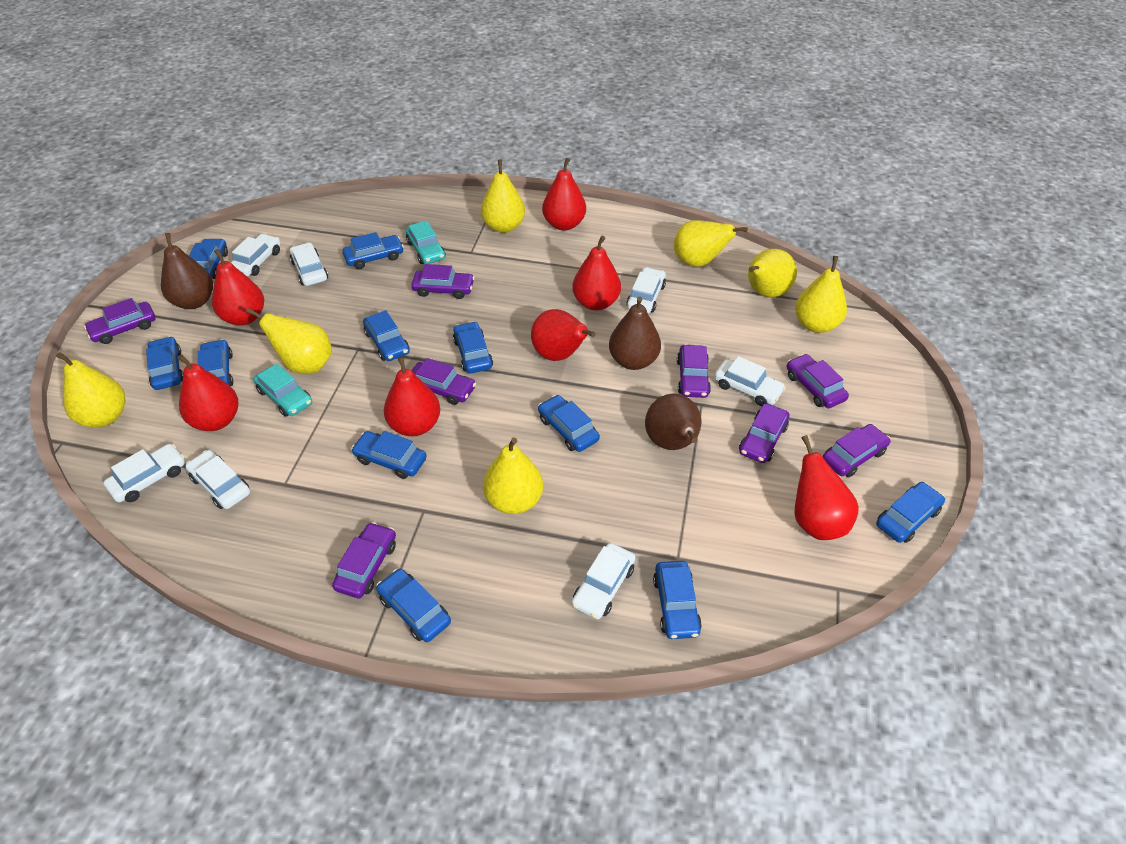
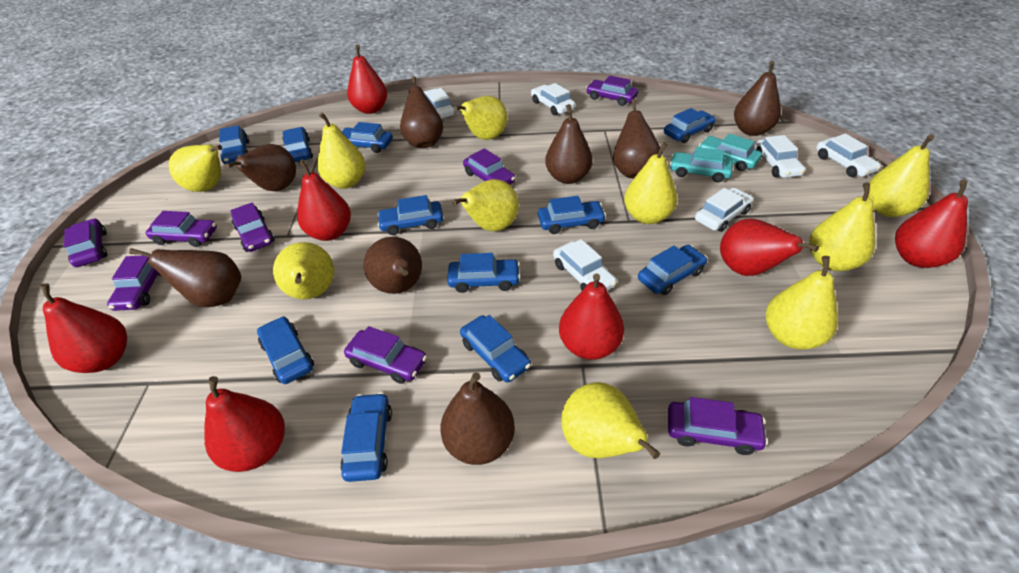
brown pear: [161,233,213,309] [609,296,661,370] [645,394,701,450] = 3 -> [129,248,242,307] [225,144,296,191] [364,237,422,294] [400,76,443,148] [441,372,515,465] [545,104,593,184] [613,99,660,178] [734,61,781,136] = 8
white car: [103,444,185,502] [185,450,250,509] [231,234,281,276] [290,242,328,286] [572,543,635,619] [626,267,666,313] [714,356,786,406] = 7 -> [424,88,455,119] [531,83,575,115] [553,239,617,291] [695,188,754,232] [756,135,805,178] [816,133,881,177] = 6
yellow pear: [56,352,125,428] [246,308,332,374] [481,160,525,233] [483,437,543,514] [674,220,748,267] [748,249,797,297] [795,256,847,333] = 7 -> [169,145,222,192] [273,242,334,299] [317,113,365,189] [452,179,519,231] [454,96,508,140] [561,382,660,459] [624,142,677,224] [766,256,838,350] [809,182,875,271] [868,135,934,217] = 10

